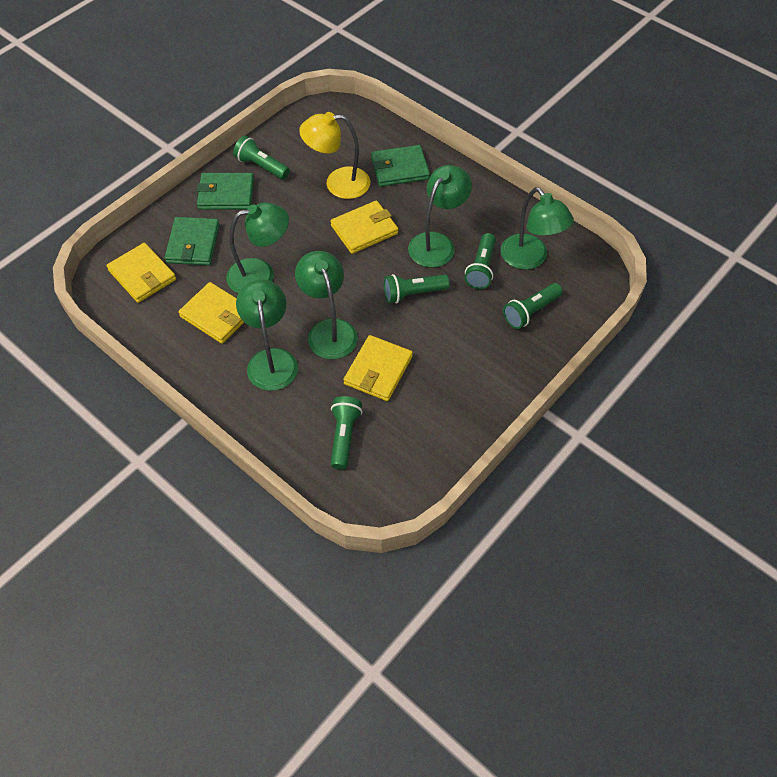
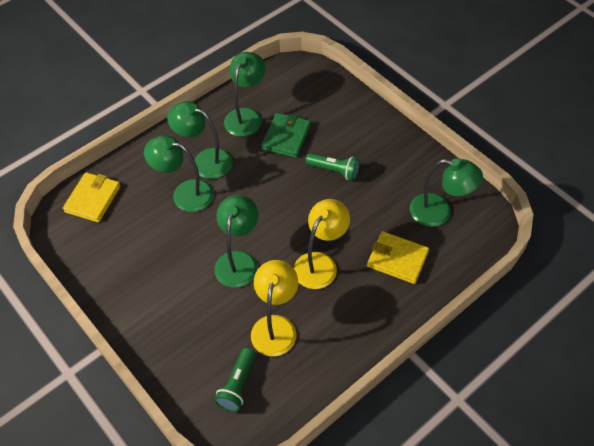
green flashlight: [233,136,290,179] [331,396,363,470] [384,274,450,303] [465,233,496,289] [503,283,563,329] = 5 -> [214,348,255,412] [306,153,360,181] = 2
green wallet: [164,217,220,265] [197,173,254,210] [371,145,430,187] = 3 -> [261,113,311,158] = 1
yellow lamp: [299,112,370,199] = 1 -> [251,260,298,356] [294,199,350,289] = 2
yellow wallet: [106,243,176,303] [178,282,244,344] [331,201,398,254] [343,335,413,401] = 4 -> [63,172,121,222] [367,231,429,284] = 2

